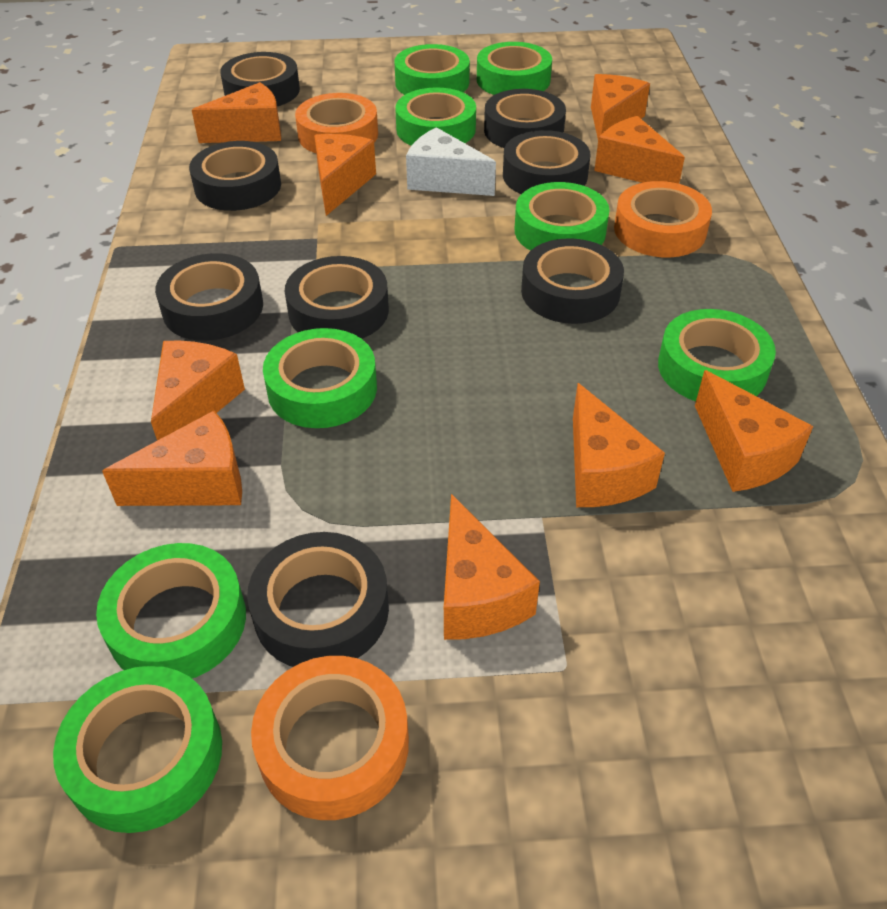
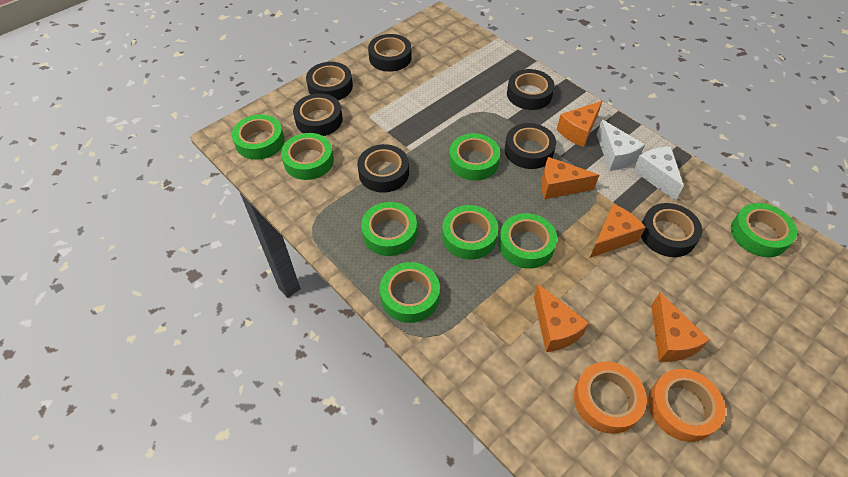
black tape: [155,253,263,341] [189,141,281,211] [220,52,300,106] [247,532,389,667] [285,256,389,339] [484,89,566,148] [503,130,590,194] [521,238,624,324] = 8 -> [293,93,343,136] [306,62,353,100] [357,144,409,193] [368,34,412,72] [505,123,556,169] [507,69,555,110] [641,203,702,257] = 7
orange cheese: [102,411,242,506] [151,341,245,441] [192,82,281,143] [314,134,376,216] [444,494,540,640] [573,383,665,507] [591,74,650,138] [594,116,685,184] [695,370,813,492] = 9 -> [534,284,589,352] [541,157,599,199] [557,101,602,147] [590,204,646,258] [651,293,710,362] = 5
orange tape: [251,656,409,820] [295,93,378,153] [614,181,712,257] = 3 -> [574,362,647,434] [648,369,726,442] = 2
white cheese: [406,127,496,196] = 1 -> [597,119,645,171] [633,147,684,201] = 2

